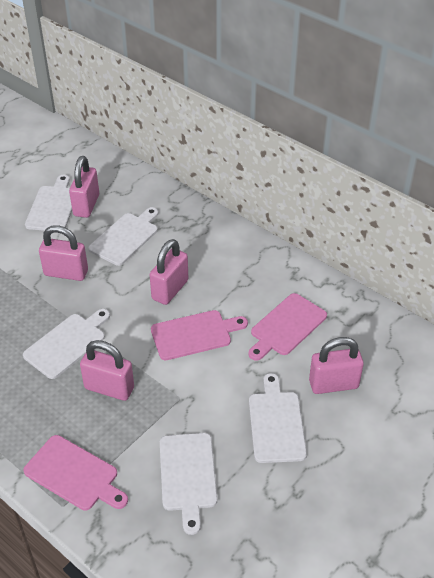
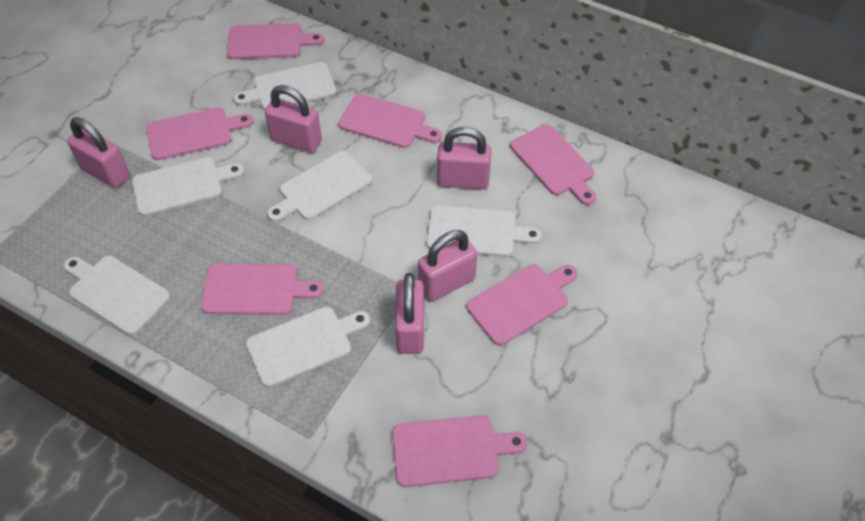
pink cutting board: [23,435,128,510] [151,310,248,360] [248,293,327,361] = 3 -> [146,107,253,160] [201,263,324,315] [227,23,324,59] [338,94,442,148] [392,415,527,487] [467,264,578,345] [510,125,596,205] = 7
white cutting board: [23,309,110,379] [25,175,72,231] [88,207,158,266] [160,433,217,535] [249,373,307,463] = 5 -> [63,256,171,335] [132,157,244,216] [234,62,337,111] [246,306,370,388] [267,151,372,222] [427,205,542,257] = 6

